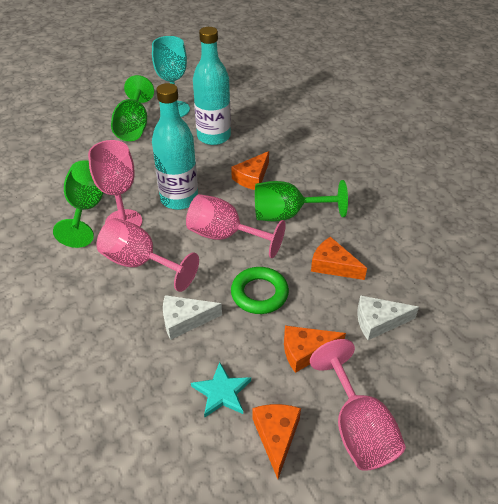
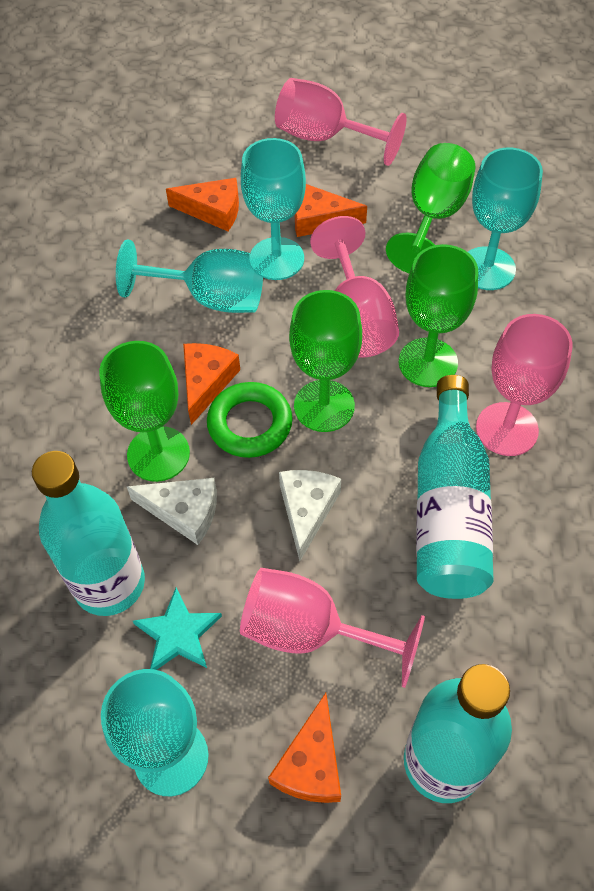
green goblet: [53,160,104,248] [111,75,154,141] [255,180,348,221] = 3 -> [99,341,190,482] [289,290,362,432] [386,143,476,273] [399,244,478,387] = 4
turquoise bottle: [152,83,198,210] [193,27,231,145] = 2 -> [32,451,145,616] [404,664,512,803] [416,375,494,599] = 3
turquoise goblet: [152,36,190,117] = 1 -> [101,669,209,796] [116,239,263,313] [241,138,306,280] [468,148,543,290] = 4

